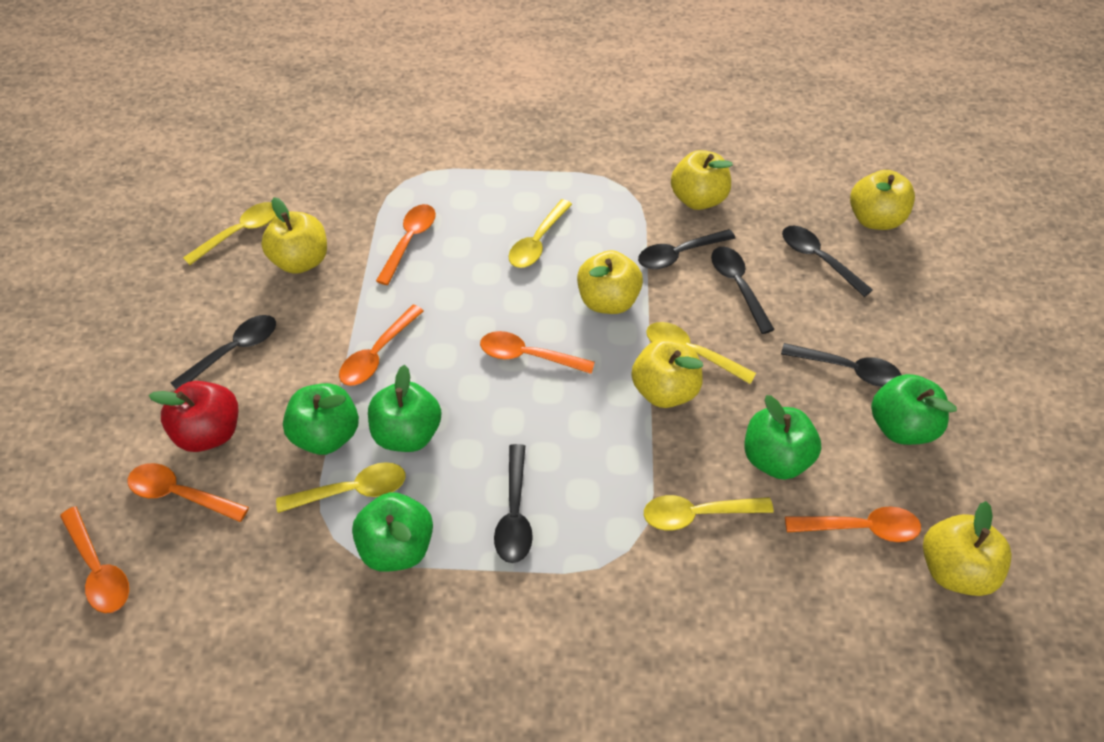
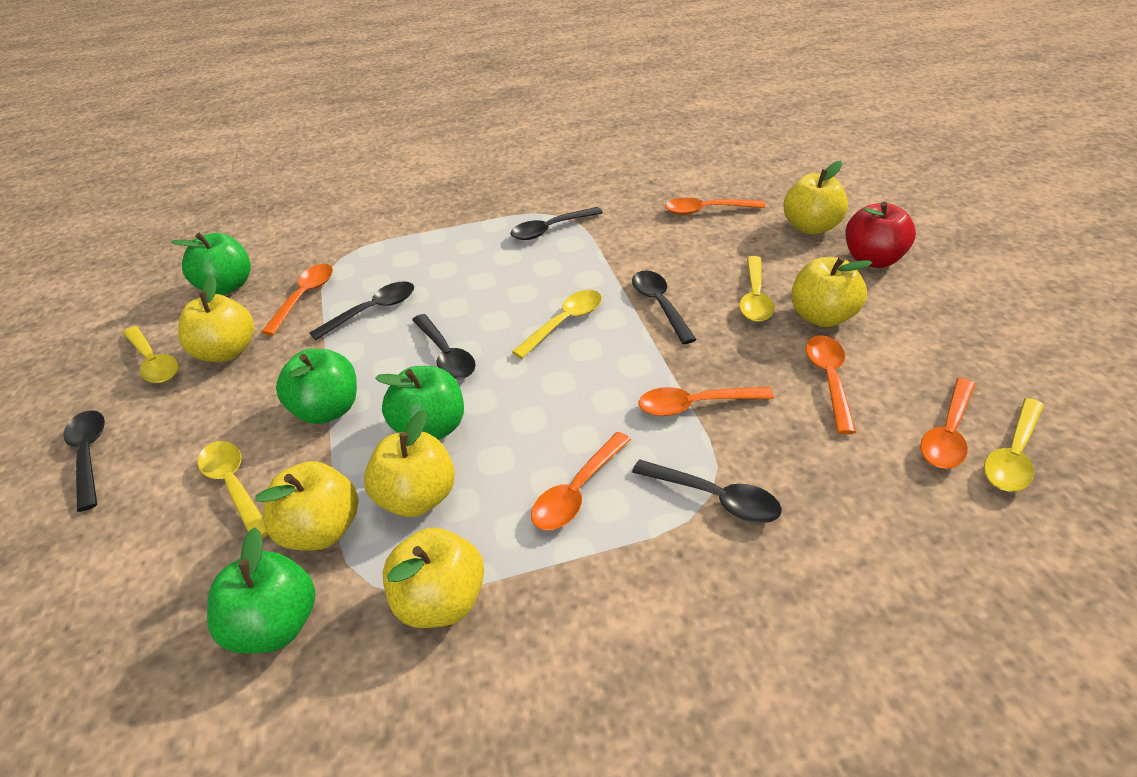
green apple: [283,383,359,455] [352,492,433,572] [368,365,441,452] [744,395,821,480] [871,374,957,445] = 5 -> [171,233,251,295] [207,527,315,654] [276,349,357,424] [375,366,464,440] = 4

